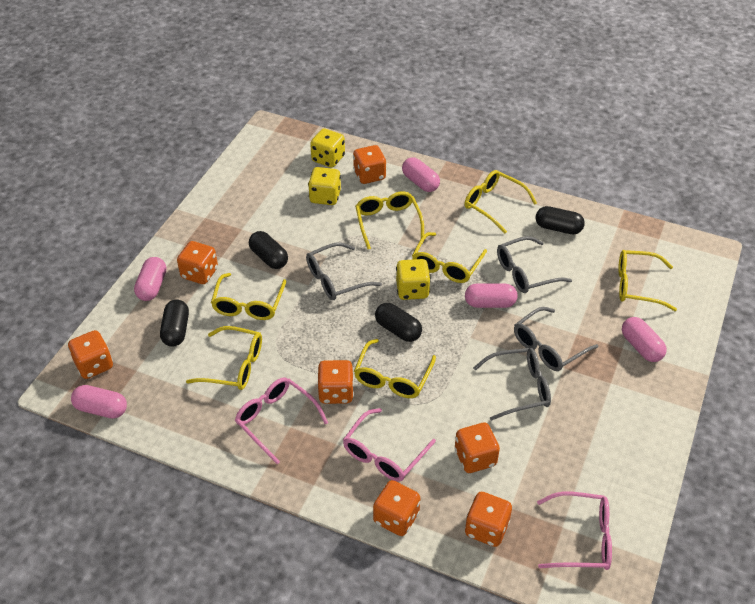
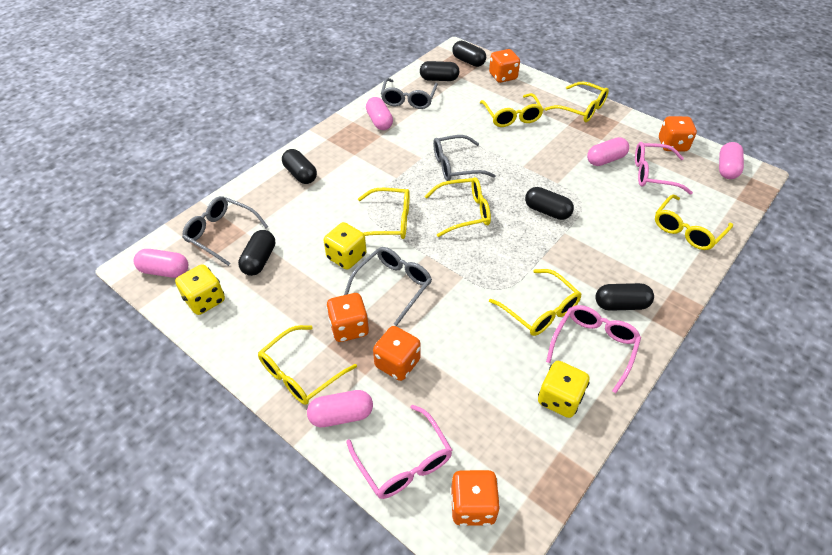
black capsule: [160,300,189,347] [249,231,288,269] [375,303,422,342] [536,206,585,234] = 4 -> [238,230,275,276] [282,149,317,184] [420,61,459,81] [452,41,486,67] [525,187,574,220] [595,283,654,311] = 6
orange dice: [68,330,113,379] [177,241,218,284] [317,360,354,404] [353,145,386,184] [373,480,420,536] [455,423,500,473] [465,492,512,547] = 7 -> [326,293,369,342] [373,326,421,381] [450,470,500,526] [489,49,520,83] [659,116,697,151] = 5

